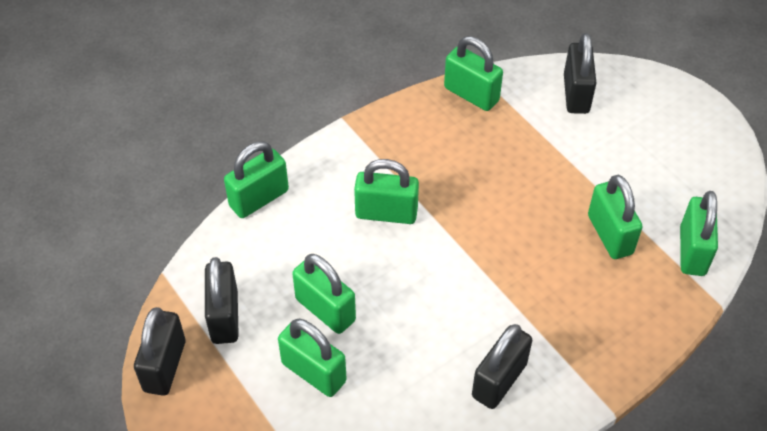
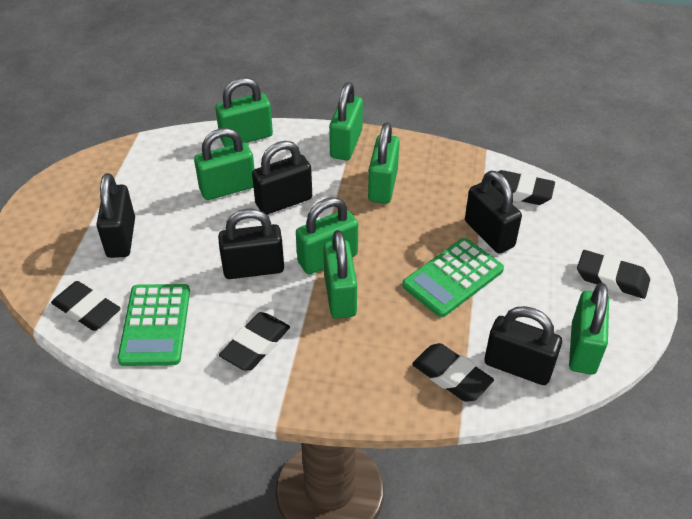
black eraser: none = 0 -> [51,281,121,331] [219,312,290,371] [412,343,494,402] [491,170,555,205] [577,250,650,299] = 5
black padlock: [134,307,185,396] [205,257,239,344] [472,324,532,409] [564,33,596,114] = 4 -> [96,173,135,258] [218,209,284,279] [252,141,312,215] [465,171,522,254] [484,306,562,385] = 5
green calculator: none = 0 -> [117,284,190,366] [402,238,504,317] = 2

